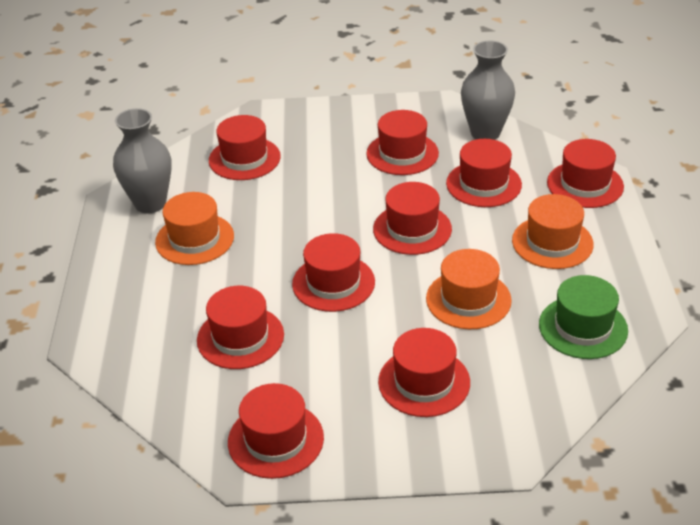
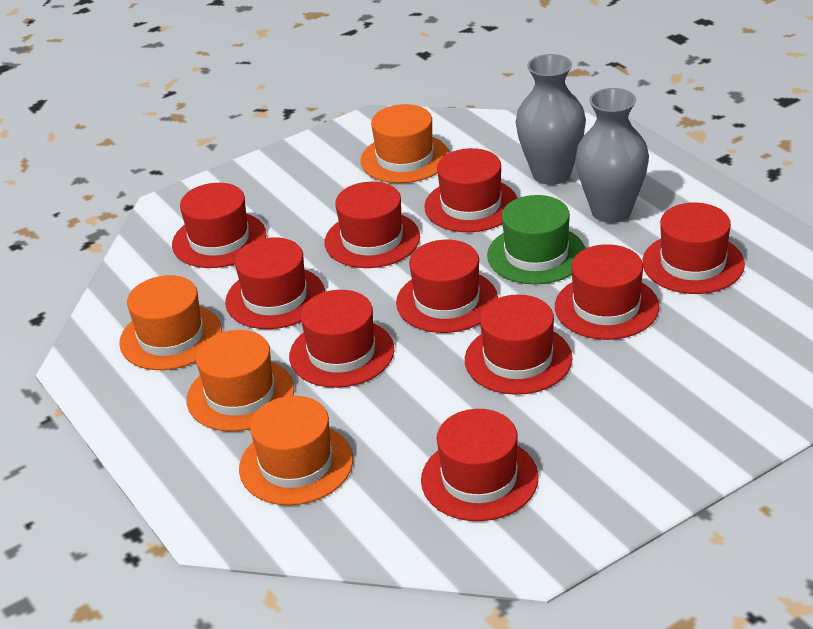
orange hat: [155,192,234,265] [426,249,512,329] [512,194,594,269] = 3 -> [119,275,222,370] [187,330,294,431] [239,396,353,505] [360,104,449,183] = 4
red hat: [197,286,284,369] [209,115,281,180] [228,383,324,479] [292,233,375,312] [366,110,439,175] [373,182,452,255] [378,328,470,417] [446,139,522,207] [547,139,624,208] = 9 -> [172,183,267,268] [225,237,325,329] [289,290,394,388] [325,182,420,268] [396,240,498,333] [421,409,539,521] [424,148,517,232] [465,294,572,395] [555,244,659,340] [642,203,745,294] = 10

